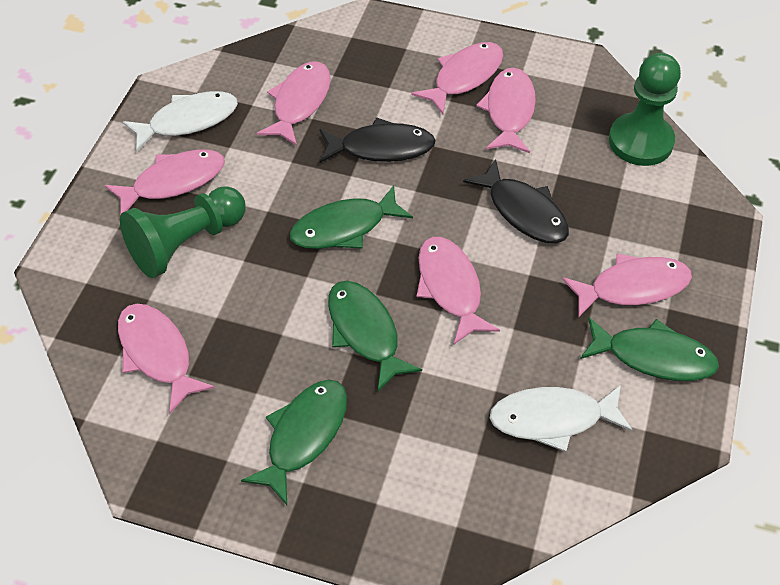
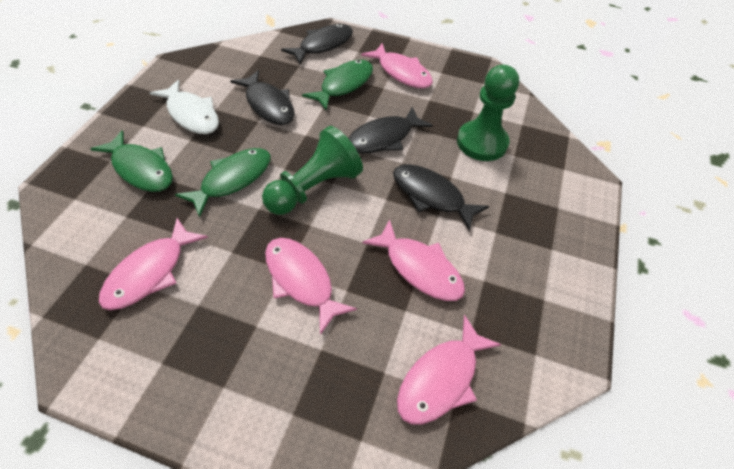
black fish: [319,117,436,163] [463,159,569,243] = 2 -> [230,70,295,125] [281,24,353,64] [348,107,433,154] [393,164,489,231] = 4
green fish: [241,379,347,505] [290,185,413,249] [328,281,422,391] [580,317,719,381] = 4 -> [91,130,173,192] [175,148,271,218] [302,60,373,111] = 3
pink fish: [105,149,225,214] [118,304,215,413] [257,61,331,146] [411,42,503,114] [416,237,500,344] [476,68,536,153] [562,253,692,318] = 7 -> [99,218,208,310] [265,238,357,335] [361,43,433,88] [362,219,465,301] [397,315,502,424] = 5
white fish: [123,91,238,151] [490,385,632,452] = 2 -> [150,80,219,134] = 1

